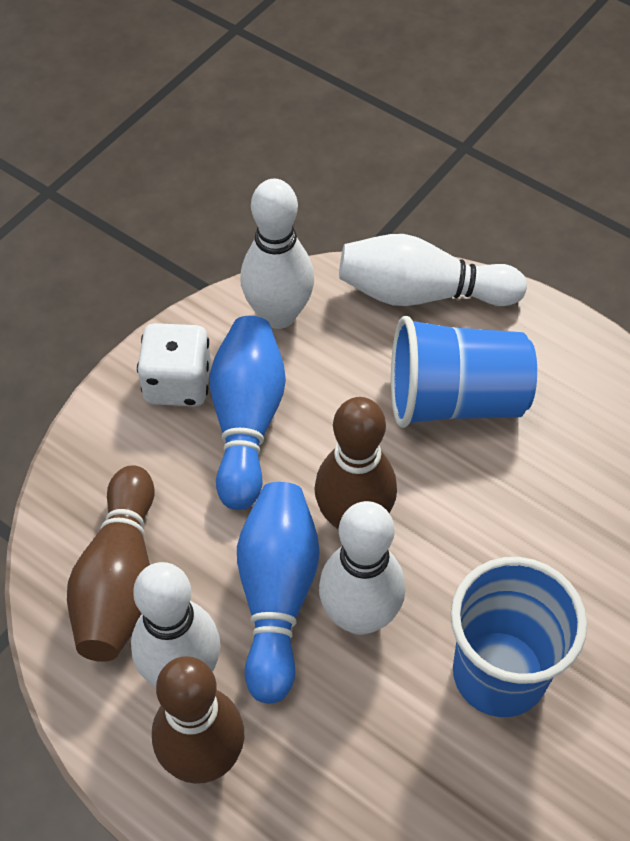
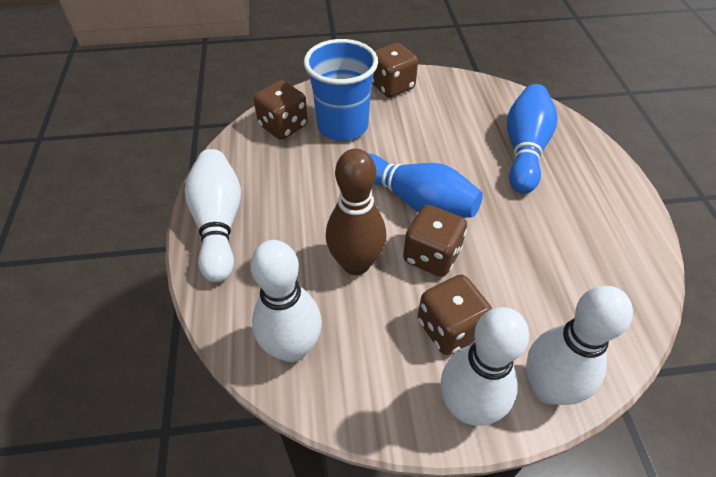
blue cup: [391,316,537,428] [451,557,587,717] = 2 -> [304,39,378,141] = 1
brown bowling pin: [67,465,155,662] [152,656,244,784] [314,397,397,530] = 3 -> [326,148,386,275] = 1
brown dice: none = 0 -> [253,80,308,140] [372,43,418,97] [403,205,467,277] [418,275,492,355] = 4
white dice: [137,323,211,406] = 1 -> none = 0

